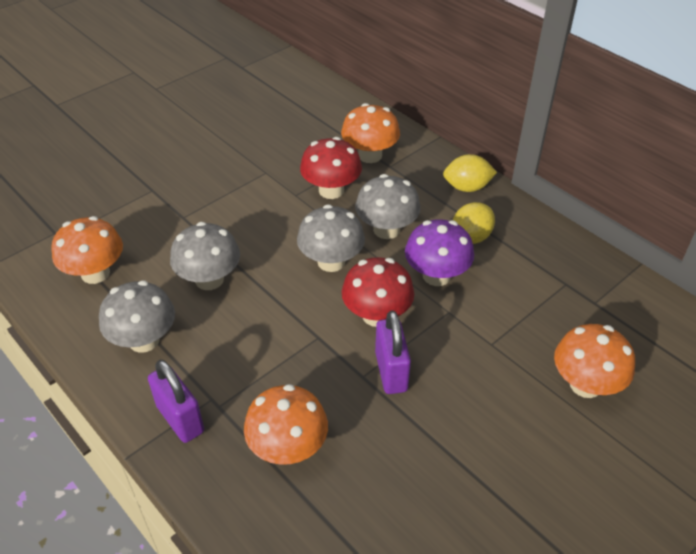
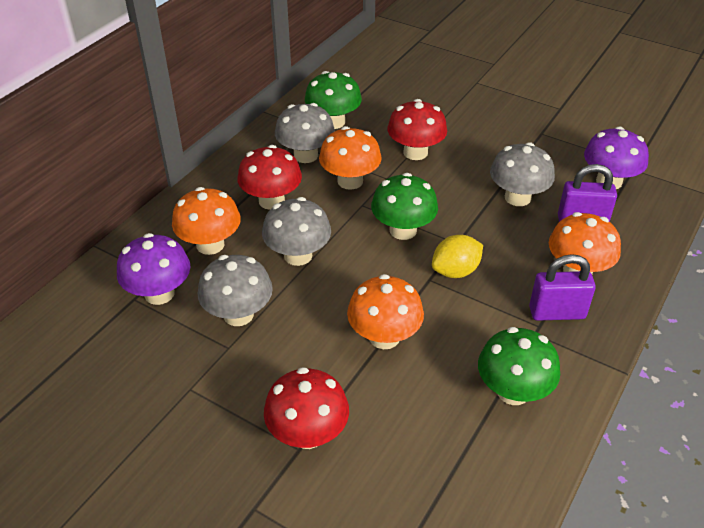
green mushroom: none = 0 -> [305,71,362,129] [371,173,438,240] [478,327,560,405] = 3
purple mushroom: [405,219,474,286] = 1 -> [117,233,191,305] [584,126,649,189] = 2
red mushroom: [300,137,362,199] [342,257,414,327] = 2 -> [237,145,302,210] [264,367,349,449] [387,99,447,160] = 3
yellow lemon: [443,154,497,192] [453,202,495,244] = 2 -> [432,235,483,278] = 1

